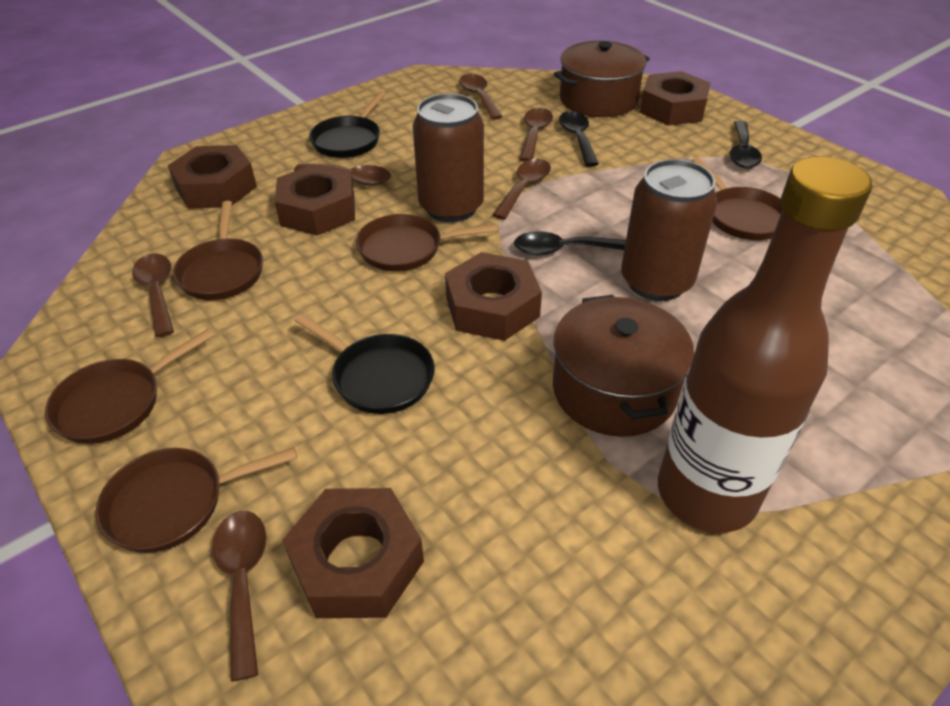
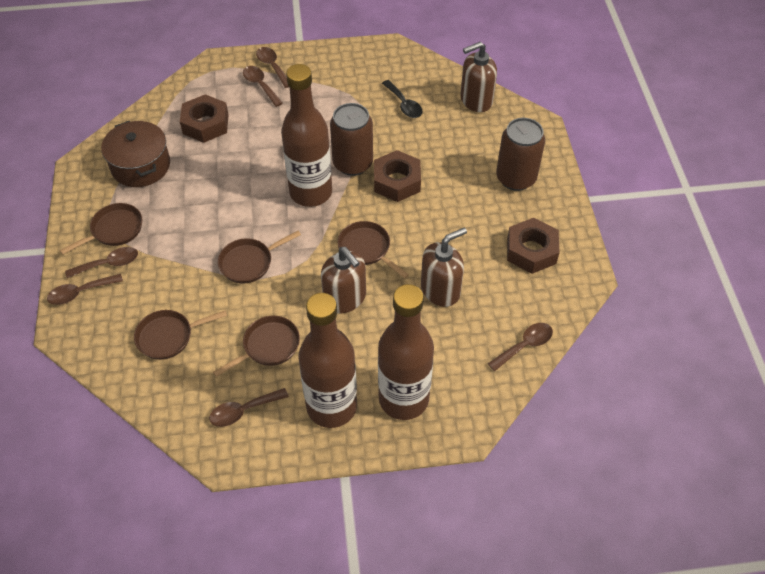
black pan: [294,314,435,414] [309,91,386,158] = 2 -> none = 0
black spoon: [514,231,626,255] [559,111,599,167] [730,121,762,168] = 3 -> [382,80,422,118] = 1
brown bottle: [658,156,872,533] = 1 -> [281,64,332,207] [298,293,357,428] [378,284,434,420] = 3
brown nut: [168,145,257,209] [274,164,355,236] [283,488,424,618] [445,252,542,341] [640,71,711,126] = 5 -> [180,94,229,143] [374,150,421,202] [507,218,560,274] = 3
brown pot: [553,295,694,437] [554,41,650,117] = 2 -> [101,121,170,187] = 1
brown soap dispenser: none = 0 -> [321,247,366,313] [421,228,467,307] [460,42,497,112] = 3

